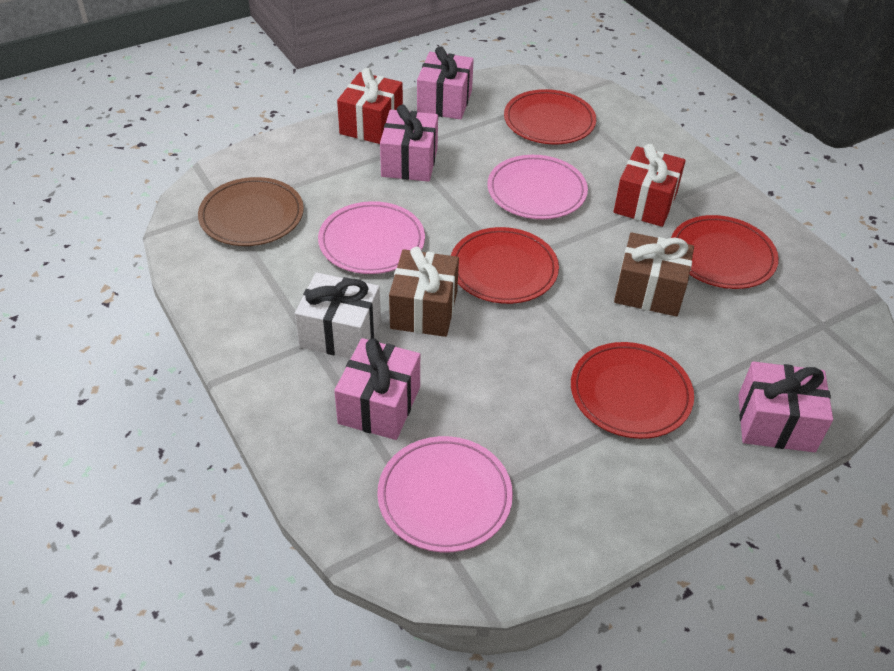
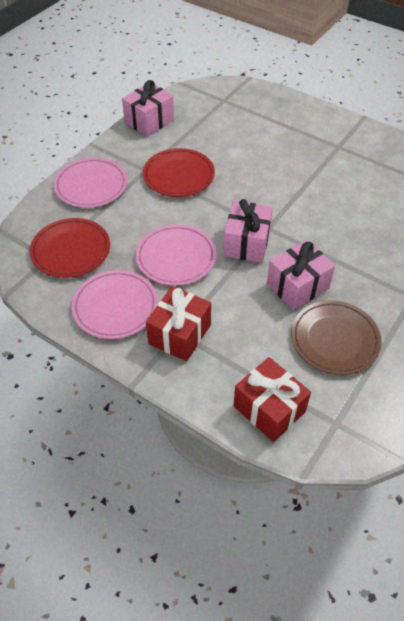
brown gift: [389,247,459,337] [614,232,694,317] = 2 -> none = 0
pink gift: [334,338,420,440] [380,105,438,182] [417,46,474,119] [738,361,833,452] = 4 -> [122,80,174,137] [223,199,273,263] [267,240,335,310] = 3
red plate: [451,227,559,304] [504,89,596,144] [571,342,694,439] [671,215,779,289] = 4 -> [30,218,110,278] [143,148,215,197] = 2
white gift: [295,273,381,359] = 1 -> none = 0

